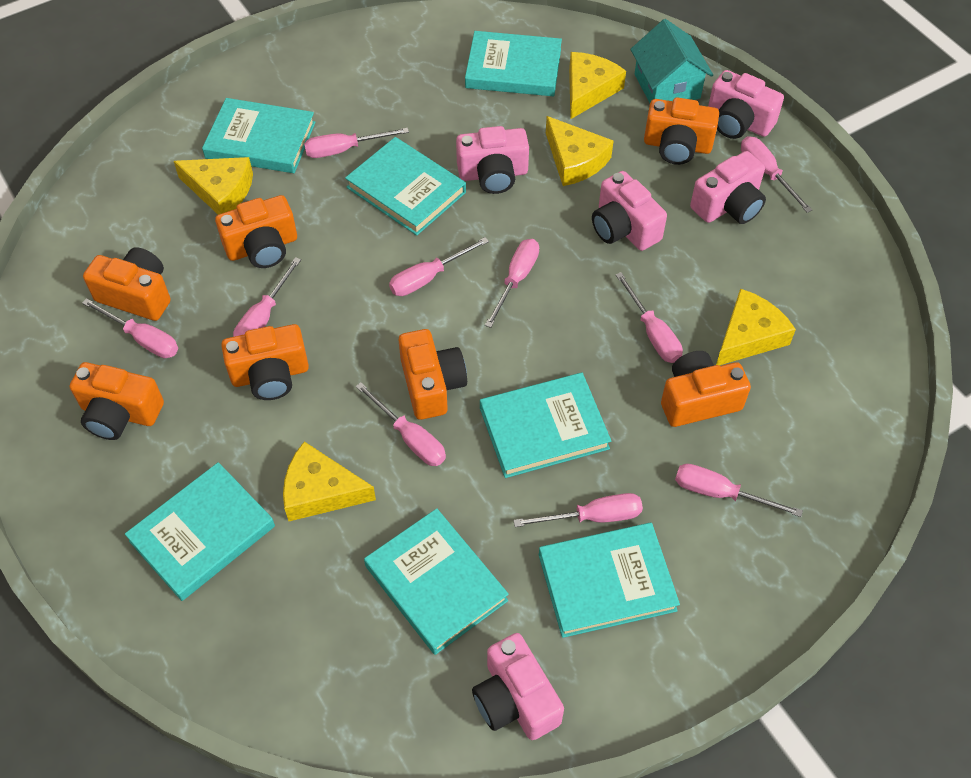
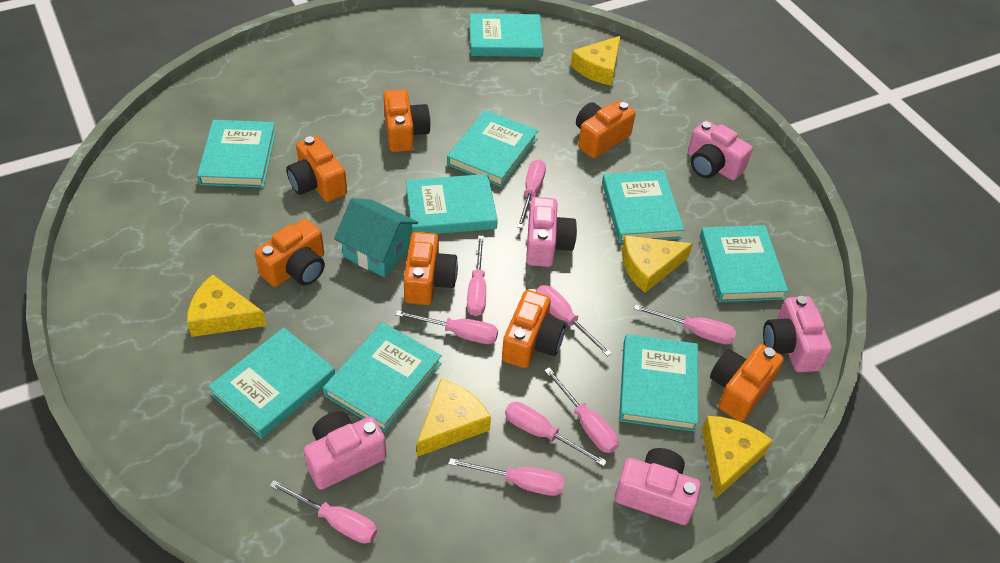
pink screwdriver: [82,298,178,358] [233,257,301,337] [304,128,409,158] [356,382,446,466] [389,237,489,296] [485,239,539,328] [513,493,643,527] [615,272,683,363] [675,464,803,517] [741,136,812,213] = 10 -> [269,480,377,544] [395,310,498,344] [449,458,564,496] [467,236,486,316] [505,402,607,466] [517,159,546,228] [536,285,612,357] [544,367,619,453] [634,304,736,344] = 9
turquoise book: [125,462,275,601] [202,98,315,173] [345,137,466,236] [364,508,509,655] [465,31,562,96] [480,373,611,478] [539,523,680,638] = 7 -> [197,120,276,187] [208,328,335,439] [323,322,442,432] [406,174,498,234] [447,110,538,187] [469,13,544,57] [602,170,684,243] [619,334,698,431] [700,225,788,302] = 9

